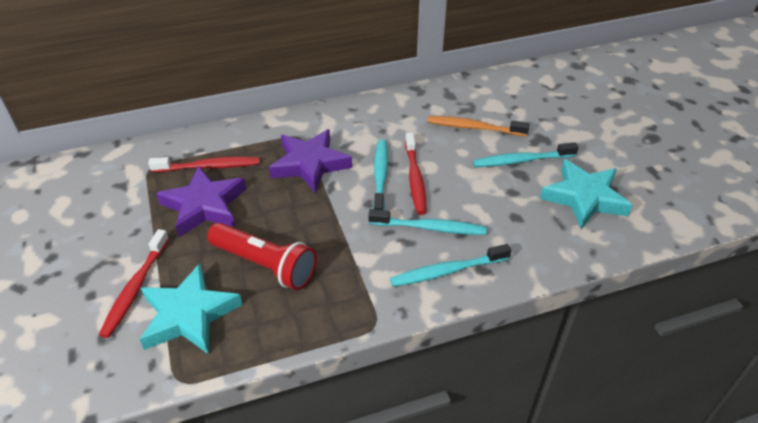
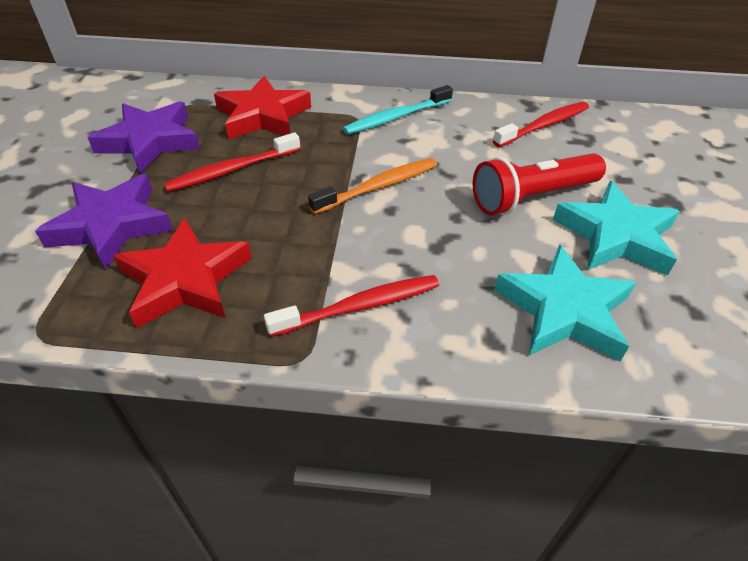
red star: none = 0 -> [113,218,252,329] [214,76,311,140] = 2
turquoise toothbrush: [368,209,487,235] [373,139,388,210] [390,244,511,287] [473,142,579,167] = 4 -> [343,85,453,134] = 1

